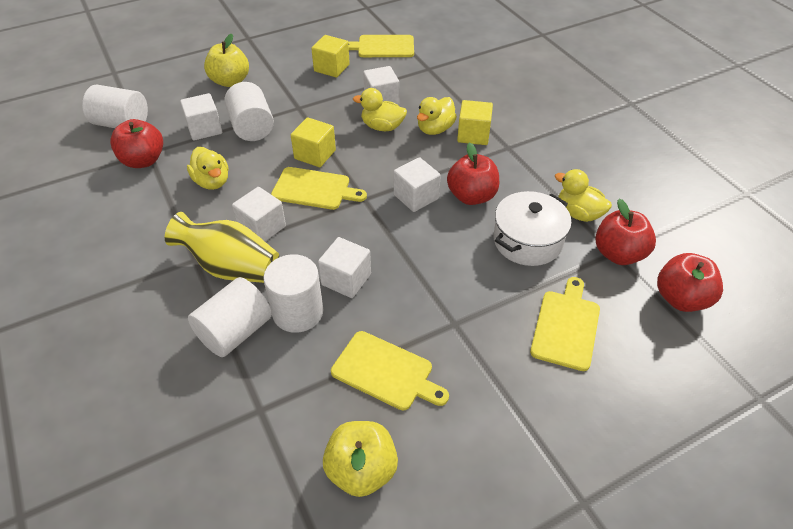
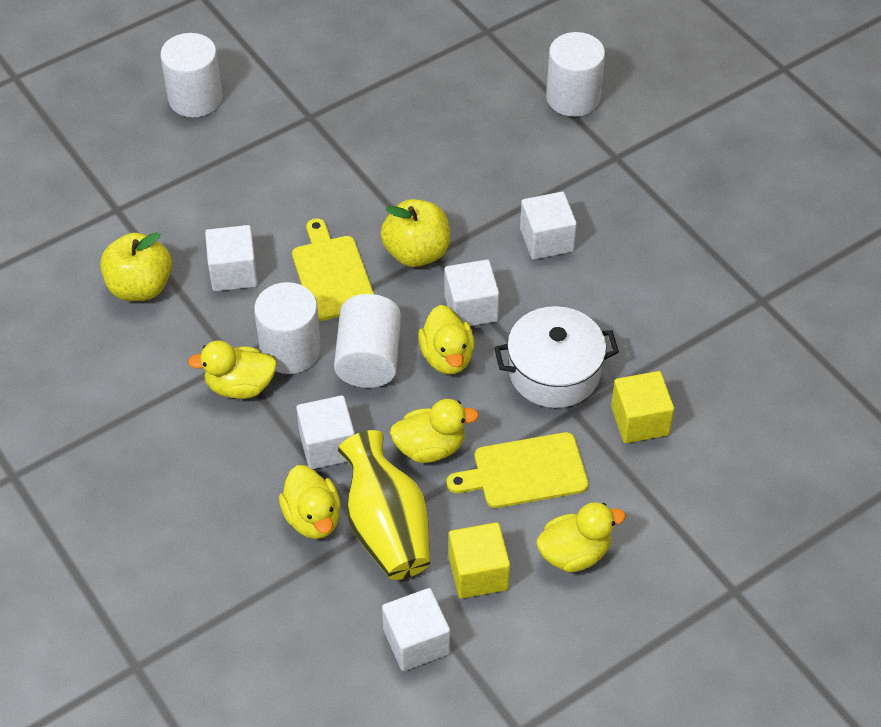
red apple: [110,119,163,168] [447,142,499,205] [595,199,656,265] [657,253,723,312] = 4 -> none = 0
yellow cube: [291,117,336,167] [311,35,350,78] [457,100,493,145] = 3 -> [449,522,510,599] [611,371,674,443] = 2
yellow cutting board: [271,167,367,210] [331,331,449,411] [348,35,414,57] [530,277,600,371] = 4 -> [292,218,374,321] [447,432,589,508] = 2
yellow duck: [187,147,228,190] [353,88,407,131] [417,97,457,135] [555,169,612,222] = 4 -> [188,340,277,399] [279,465,341,539] [390,399,479,463] [418,305,475,374] [536,502,626,572] = 5

